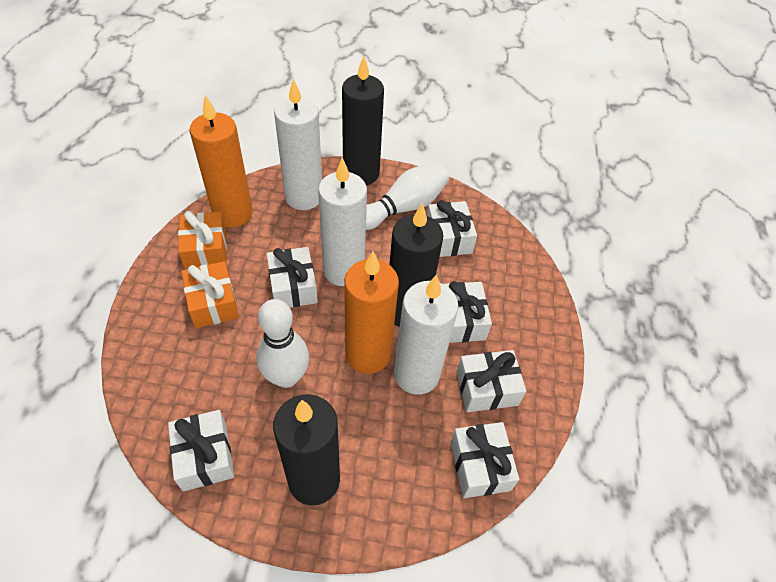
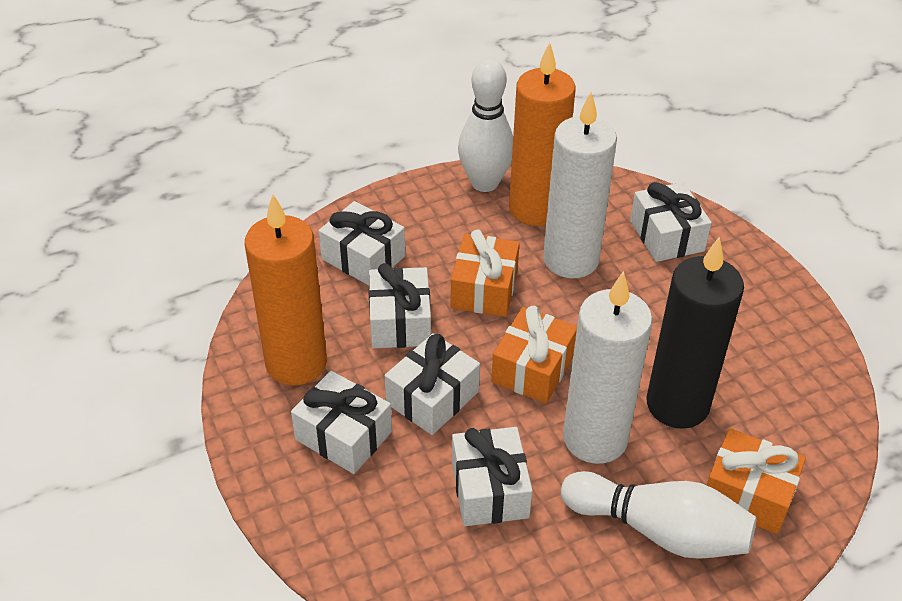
black candle: [273,394,340,506] [342,56,384,185] [389,203,443,327] = 3 -> [646,237,744,429] = 1
orange gift: [178,211,227,270] [182,261,239,328] = 2 -> [450,230,520,317] [491,306,577,403] [707,428,806,534] = 3
white candle: [274,78,322,210] [318,157,367,286] [394,275,458,395] = 3 -> [543,92,617,278] [563,271,653,464] = 2

